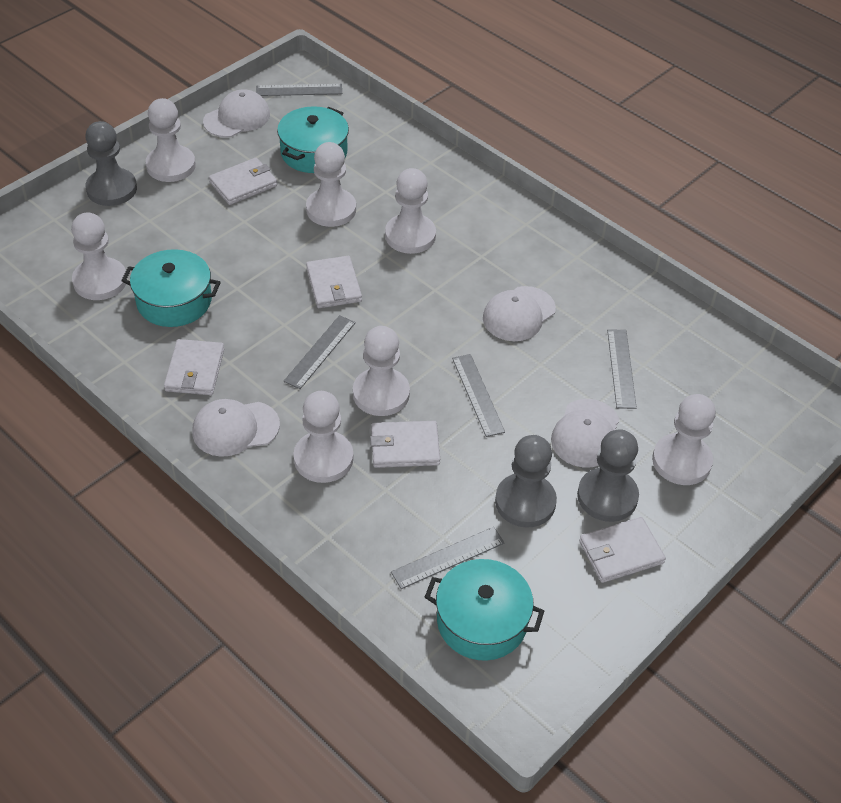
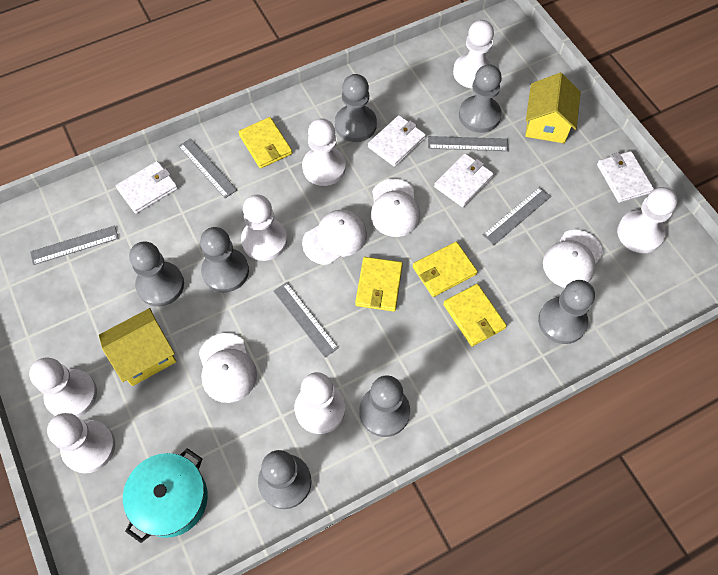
grey pawn: [85,121,137,206] [495,435,557,528] [577,429,639,522] = 3 -> [129,241,184,307] [200,227,249,293] [258,450,312,509] [335,74,377,142] [359,375,410,437] [459,64,502,133] [538,280,595,344] = 7
turquoise pot: [121,249,221,327] [277,106,349,173] [425,559,544,661] = 3 -> [123,448,208,543] = 1
white wallet: [164,339,224,395] [209,158,277,205] [306,256,362,308] [370,421,440,468] [579,517,666,583] = 5 -> [116,161,178,214] [368,115,426,167] [434,153,494,207] [597,151,654,203] = 4
yellow house: none = 0 -> [99,308,177,386] [525,73,581,143] = 2
yellow wallet: none = 0 -> [238,117,292,169] [355,257,403,312] [413,242,478,297] [443,284,507,346] = 4

